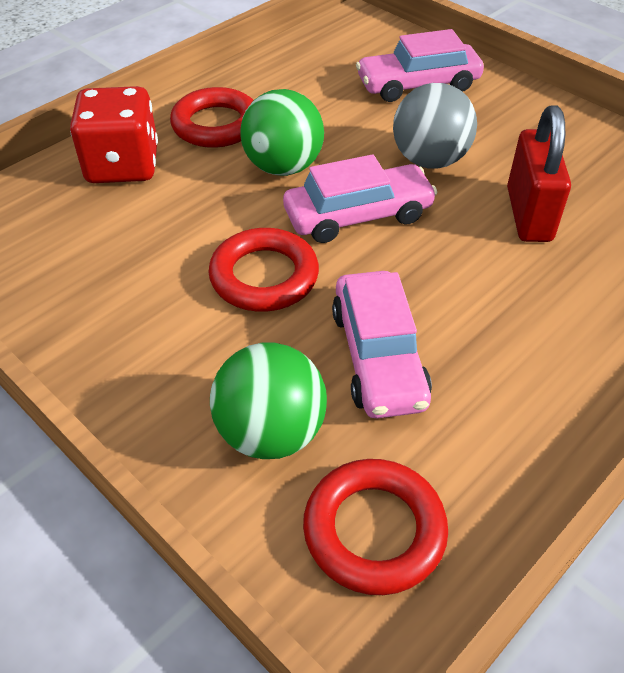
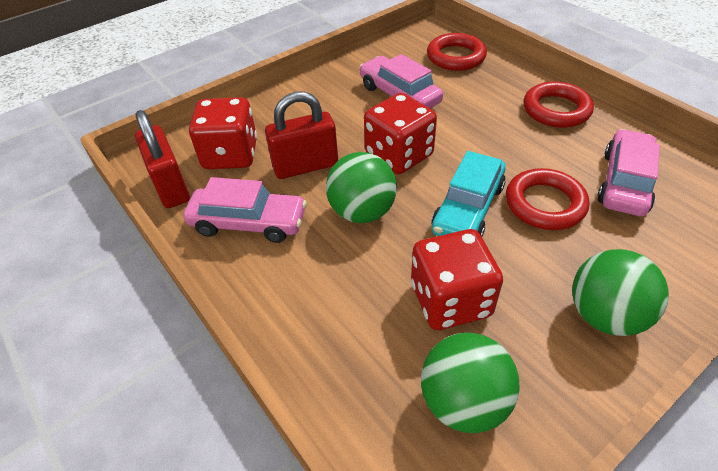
green ball: [210,343,327,459] [240,89,324,176] = 2 -> [326,152,397,223] [421,333,520,433] [572,249,669,336] = 3
grey ball: [393,83,477,169] = 1 -> none = 0
red dice: [70,86,158,183] = 1 -> [189,97,257,169] [364,93,437,174] [411,229,503,330] = 3
red padlock: [507,105,571,242] = 1 -> [135,110,190,208] [265,91,338,179] = 2
turquoise car: none = 0 -> [431,151,506,237] = 1

